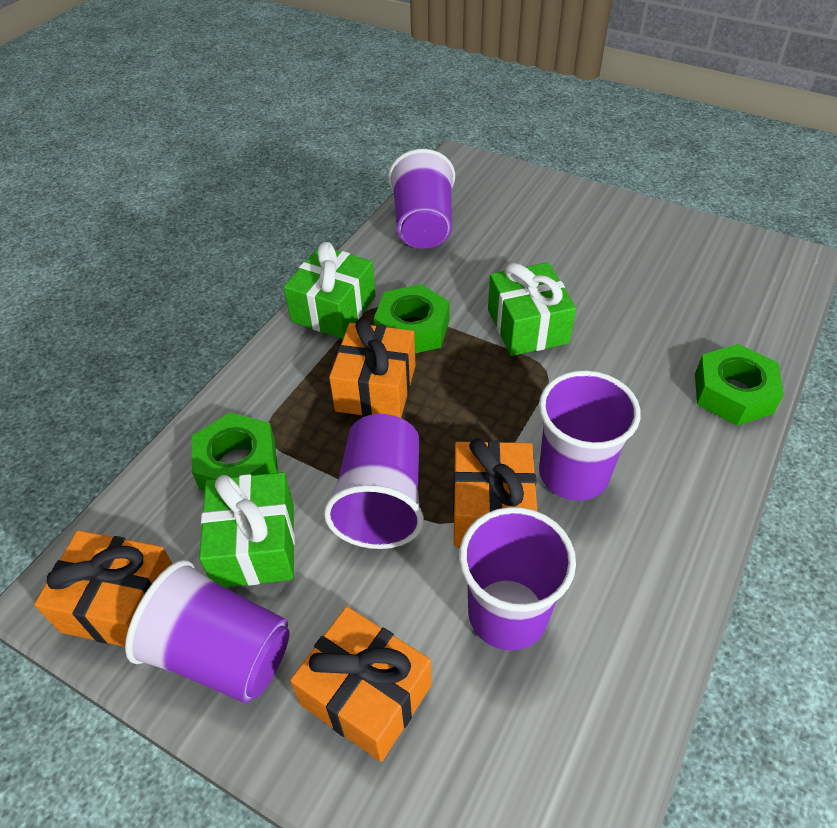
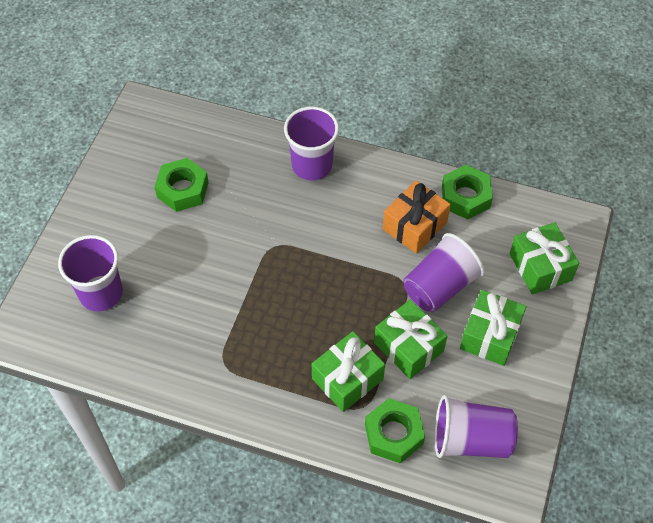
green gift: [199,472,295,587] [284,242,376,339] [488,262,576,356] = 3 -> [312,331,385,412] [374,300,447,379] [460,290,526,366] [509,222,579,294] = 4
orange gift: [34,530,172,647] [290,606,432,762] [329,319,416,418] [453,438,537,547] = 4 -> [383,180,451,254] = 1
purple cup: [125,560,290,703] [324,414,424,549] [388,149,455,249] [459,507,576,650] [539,370,641,501] = 5 -> [58,235,123,312] [284,107,339,180] [403,233,485,312] [435,395,518,458] = 4

